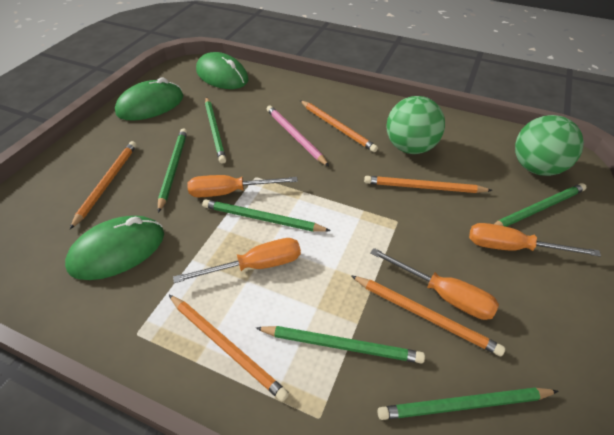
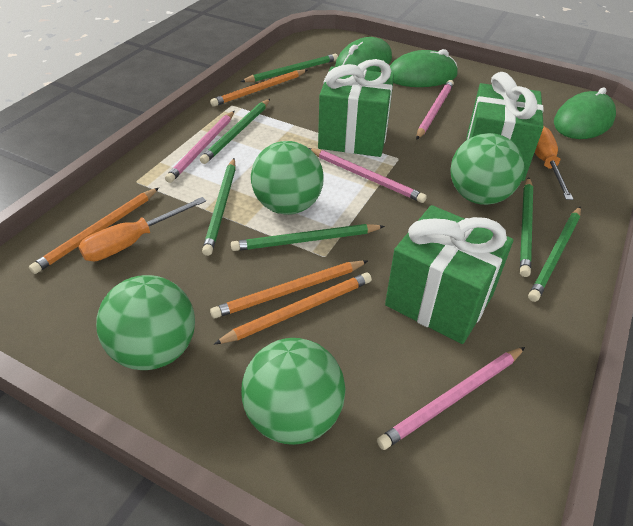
green ball: [386,96,445,154] [515,115,584,176] = 2 -> [96,275,195,370] [241,338,346,445] [251,141,324,215] [450,133,524,205] = 4
green gift: none = 0 -> [318,59,394,157] [385,205,513,344] [466,72,544,181] = 3
orange pencil: [70,141,137,229] [169,295,289,402] [300,100,378,152] [352,276,505,356] [364,176,493,193] = 5 -> [29,188,159,274] [210,70,307,107] [210,261,368,318] [214,273,372,344] = 4
orange screwdriver: [173,238,301,283] [187,175,298,197] [370,248,499,320] [469,223,601,257] = 4 -> [78,197,206,261] [535,126,573,200] = 2
pink pencil: [267,106,329,166] = 1 -> [165,111,234,183] [309,148,427,203] [377,347,525,450] [416,80,454,140] = 4

